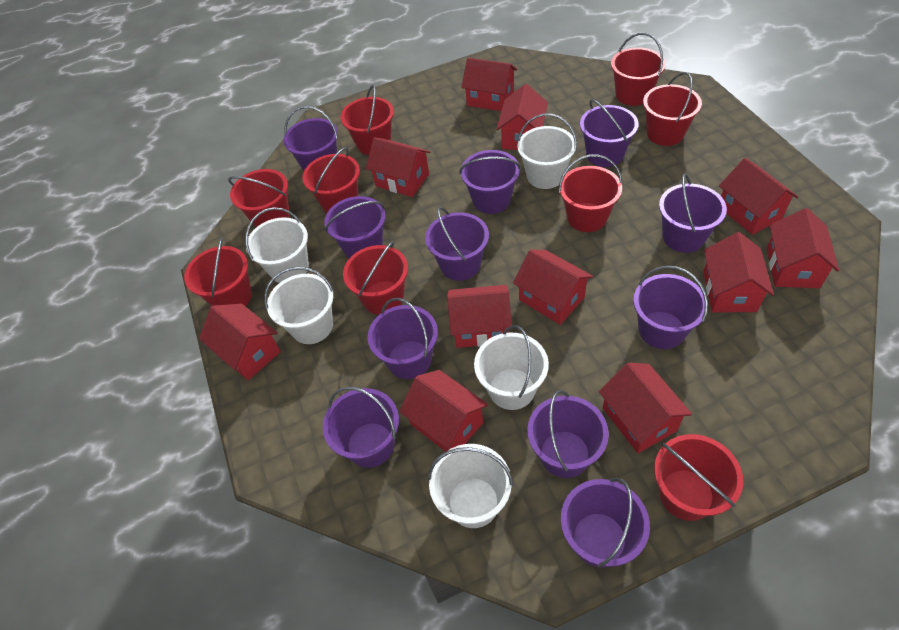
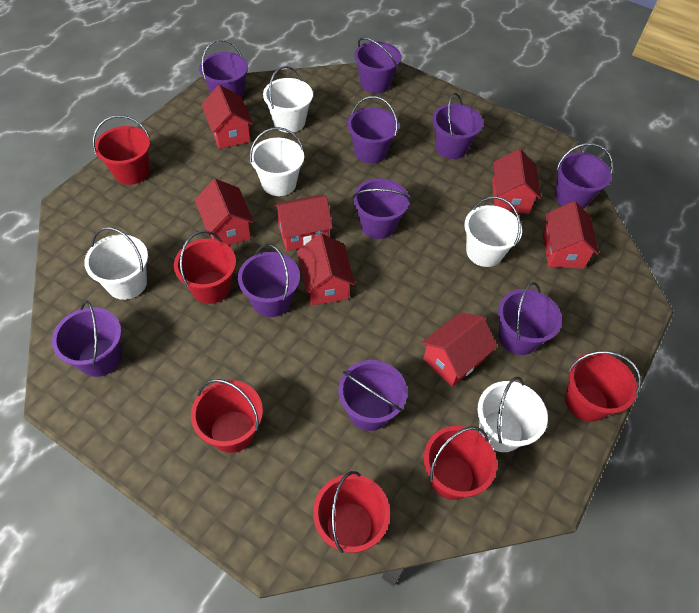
purple bucket: [284,106,338,171] [323,387,399,468] [324,196,386,258] [368,298,438,379] [425,207,489,281] [459,150,521,214] [527,390,609,478] [561,477,650,568] [580,99,639,167] [633,266,708,349] [659,173,727,253] = 11 -> [52,301,122,377] [199,39,248,98] [238,244,300,317] [338,360,407,431] [347,96,399,164] [352,178,410,239] [355,37,401,94] [432,93,483,159] [498,282,562,355] [555,143,613,209] = 10
red bucket: [184,238,252,306] [228,169,290,227] [302,147,360,213] [340,85,394,155] [343,241,408,315] [559,154,622,232] [611,33,666,106] [643,72,702,146] [654,434,743,521] = 9 -> [93,115,150,185] [174,231,236,304] [191,379,263,453] [313,471,390,553] [424,426,497,500] [565,351,641,422] = 6
red house: [199,304,281,380] [366,137,431,197] [399,370,488,452] [447,285,512,348] [461,58,517,111] [496,84,548,150] [513,250,593,325] [599,363,692,453] [703,232,774,312] [719,158,798,235] [767,208,839,288] = 11 -> [195,179,254,245] [201,85,253,149] [273,195,333,251] [297,233,355,305] [421,313,498,387] [492,149,541,214] [543,201,599,269] = 7

